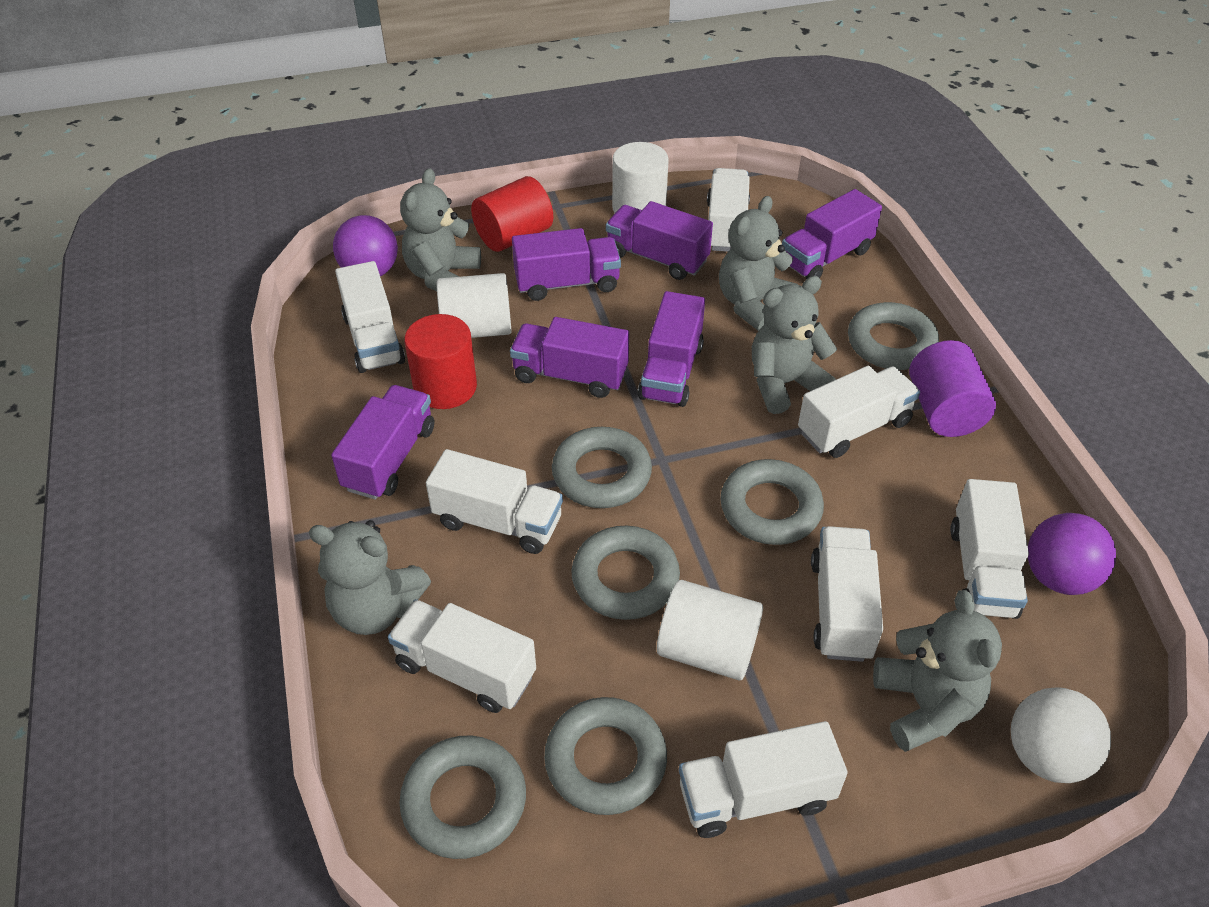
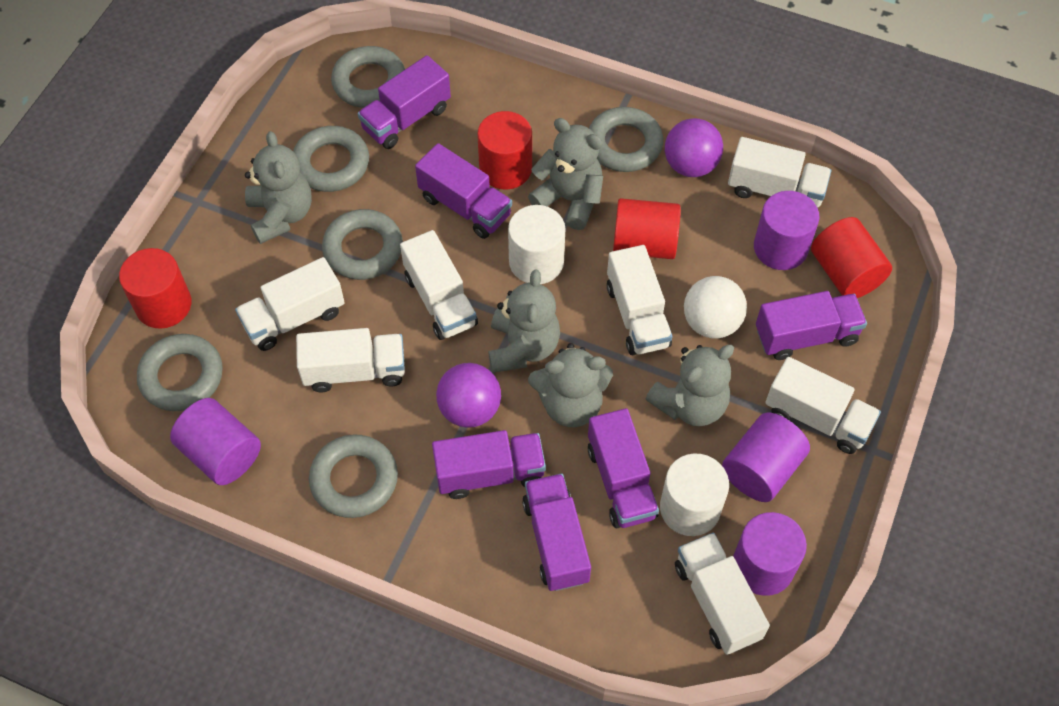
purple cylinder: [909,340,996,437] = 1 -> [170,398,261,485] [722,413,810,502] [733,512,807,596] [754,191,820,270] = 4
red cylinder: [404,314,477,409] [471,176,553,252] = 2 -> [119,248,191,329] [477,111,532,190] [613,198,681,259] [811,217,892,298] = 4
white cylinder: [437,273,512,338] [612,142,669,213] [657,580,763,681] = 3 -> [508,205,565,284] [660,454,729,536] = 2
white truck: [335,261,405,373] [388,599,536,713] [426,449,563,554] [679,721,848,838] [707,168,750,252] [798,366,920,458] [811,526,883,662] [950,479,1029,619] = 8 -> [235,257,345,351] [296,328,405,392] [400,230,478,340] [607,245,673,355] [675,533,770,655] [728,137,831,208] [765,357,881,454] = 7

